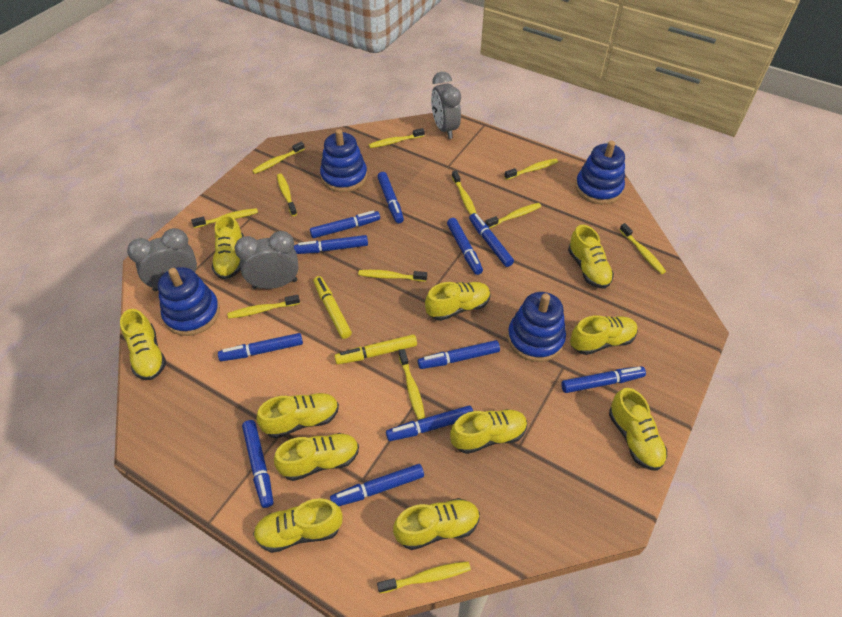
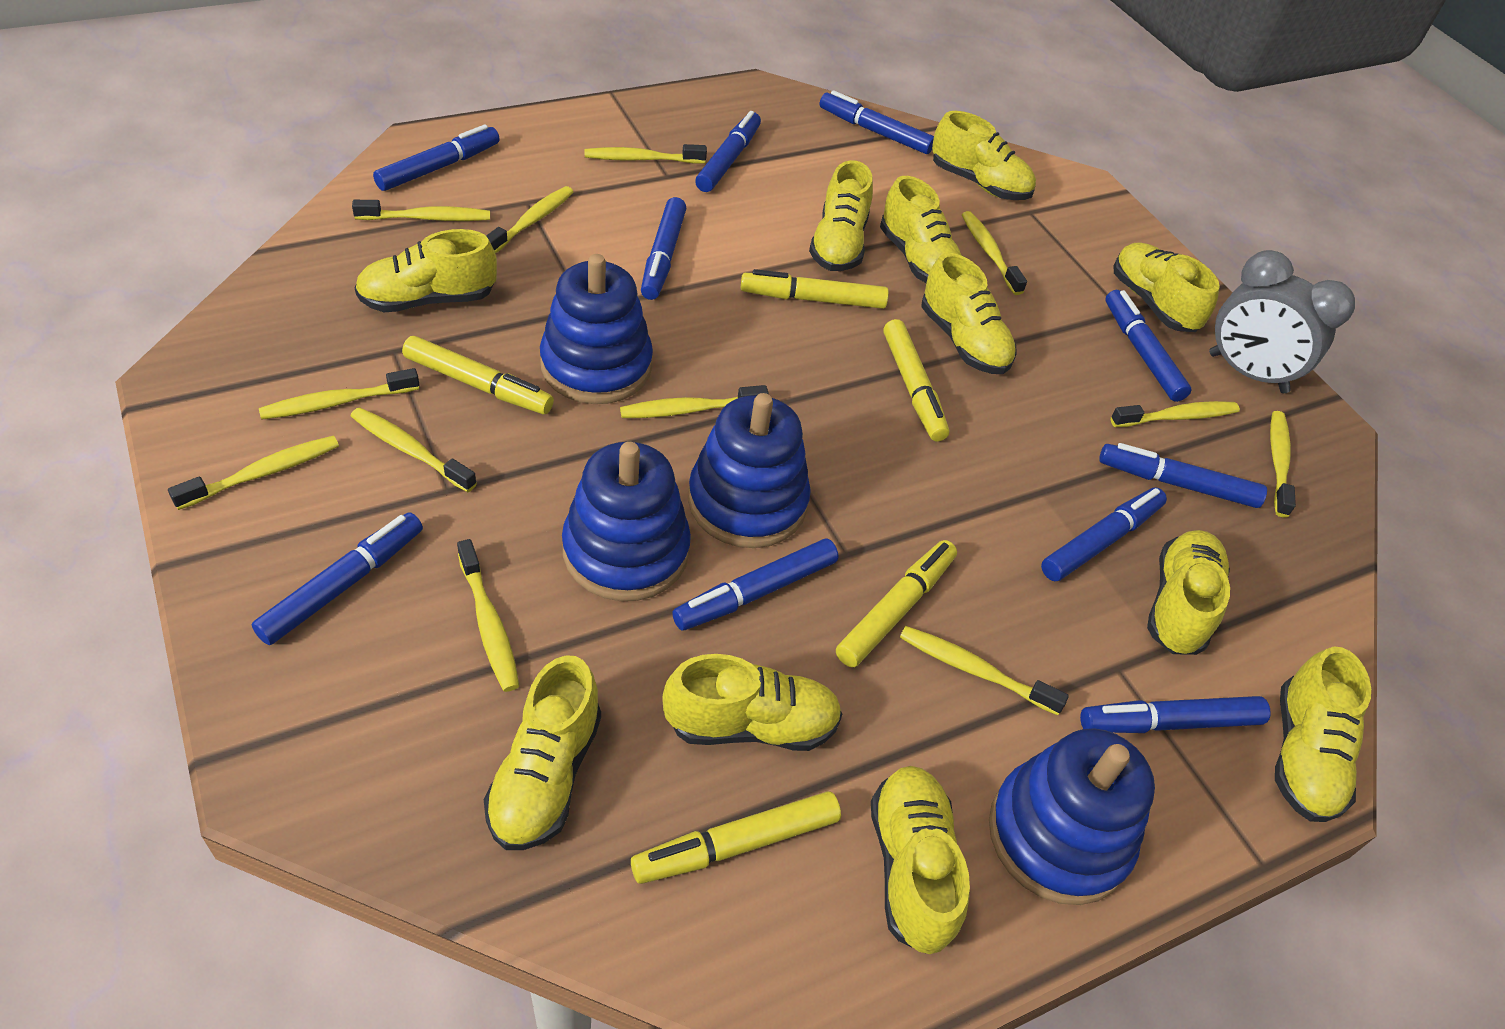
blue marker: [218,333,303,361] [242,420,273,508] [294,235,368,254] [310,210,380,238] [330,464,424,506] [377,172,404,223] [386,406,473,441] [418,340,500,369] [447,218,483,275] [469,213,514,267] [561,366,646,393] = 11 -> [252,512,423,645] [373,124,500,191] [641,197,686,300] [672,539,839,630] [695,111,761,192] [819,90,934,154] [1041,487,1167,581] [1080,696,1271,733] [1099,443,1267,508] [1105,290,1191,402] = 10
grey clock: [127,228,198,291] [234,231,299,289] [431,72,461,139] = 3 -> [1209,250,1355,393] = 1
yellow marker: [313,276,352,339] [334,334,417,364] = 2 -> [402,336,554,414] [631,791,841,884] [741,269,889,309] [836,540,957,667] [883,319,949,441] = 5

